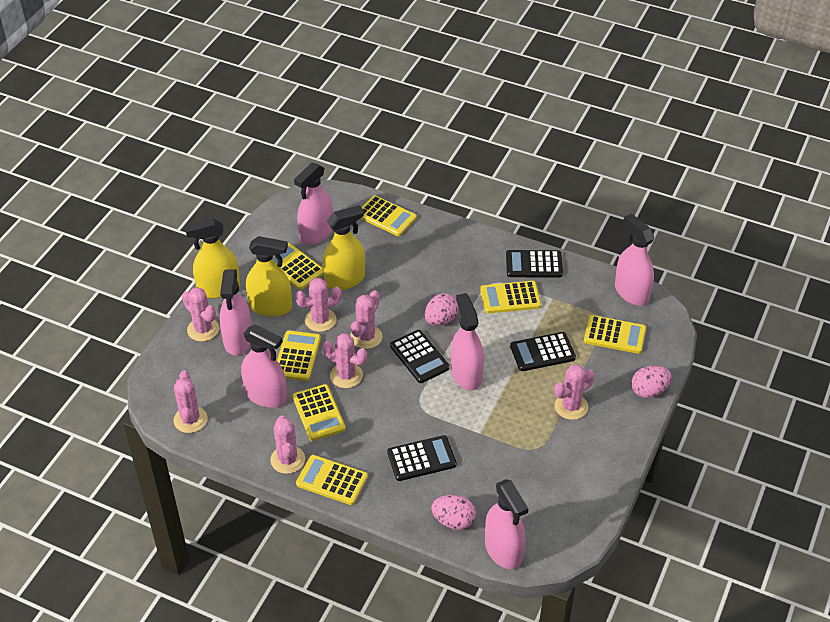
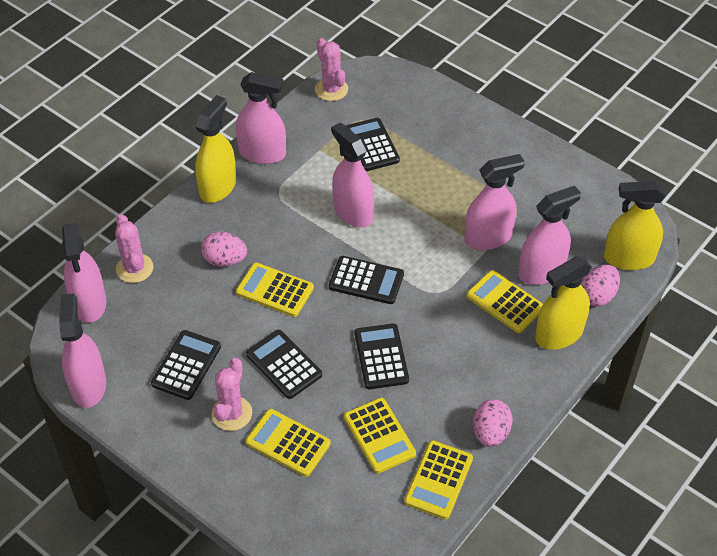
black calculator: [387,435,457,481] [390,330,450,383] [506,250,563,278] [510,332,576,371] = 4 -> [151,330,221,400] [246,330,322,399] [329,256,404,304] [346,118,400,171] [355,323,409,389] = 5
pink cactus: [173,370,208,433] [182,287,219,342] [270,416,305,474] [295,278,342,332] [323,333,367,388] [350,290,382,349] [554,364,595,420] = 7 -> [115,214,154,283] [211,358,252,431] [315,38,348,101] = 3
yellow calculator: [273,243,323,290] [277,330,321,381] [293,384,346,441] [296,455,368,505] [360,195,417,236] [480,281,541,314] [584,315,646,354] = 7 -> [236,262,314,317] [246,409,331,477] [344,398,416,473] [404,440,473,519] [466,270,543,333] = 5

